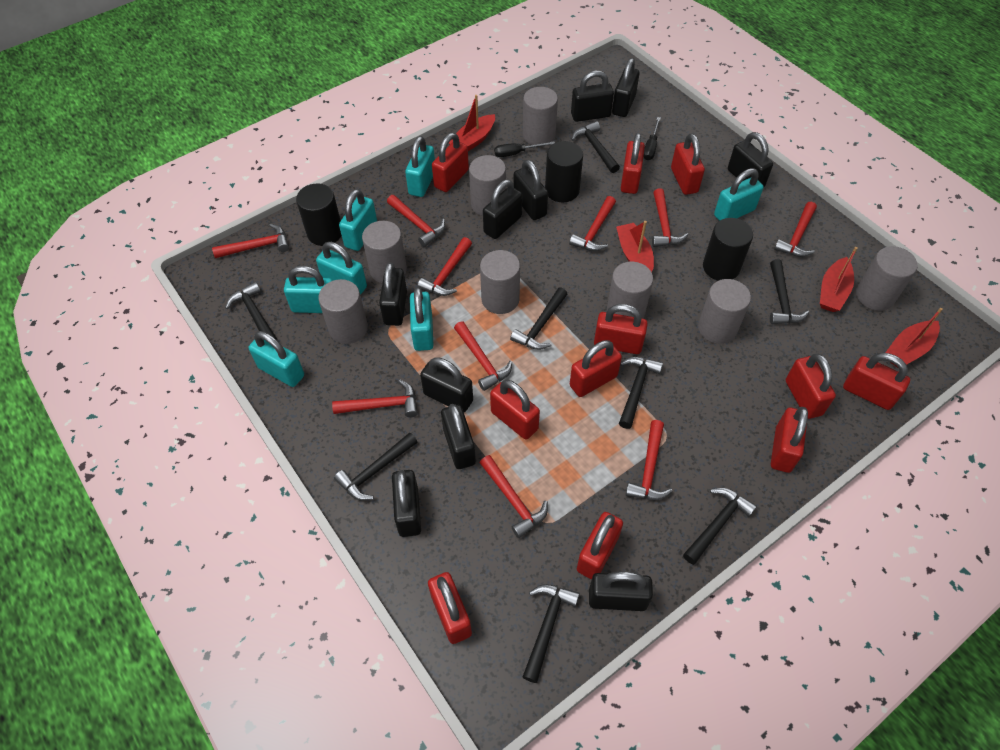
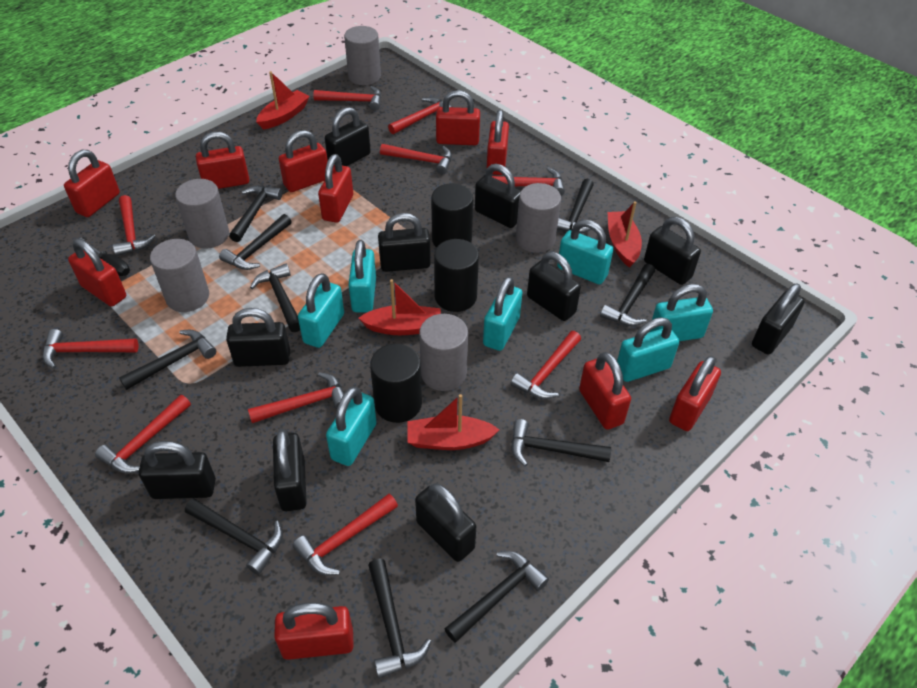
black hammer: [226,282,278,341] [334,432,417,501] [510,288,567,350] [523,584,580,683] [571,121,620,173] [619,357,663,429] [683,488,757,565] [770,259,810,324] = 8 -> [119,330,216,390] [185,498,283,575] [219,214,292,270] [229,186,283,242] [250,264,300,332] [368,559,432,678] [444,551,549,643] [511,419,611,466] [557,179,594,233] [600,264,655,326] = 10
black screwdriver: [494,141,555,157] [643,117,661,160] = 2 -> [80,238,130,276] = 1
grey cylinder: [318,279,368,344] [362,221,407,283] [469,155,506,216] [480,250,520,314] [523,87,558,146] [607,262,653,319] [698,279,751,344] [856,246,918,311] = 8 -> [150,239,209,312] [175,179,229,249] [344,26,381,85] [419,314,468,391] [516,183,561,253] = 5
red padlock: [428,572,472,644] [432,133,469,192] [490,380,540,440] [570,340,622,397] [577,512,623,580] [594,304,648,354] [621,133,645,194] [671,133,705,195] [771,407,808,473] [786,354,836,419] [843,353,910,410] = 11 -> [64,150,120,217] [68,239,126,306] [196,132,250,189] [274,602,354,660] [279,130,328,192] [318,154,353,223] [436,90,480,145] [487,110,509,175] [579,352,631,430] [669,356,721,431] = 10

